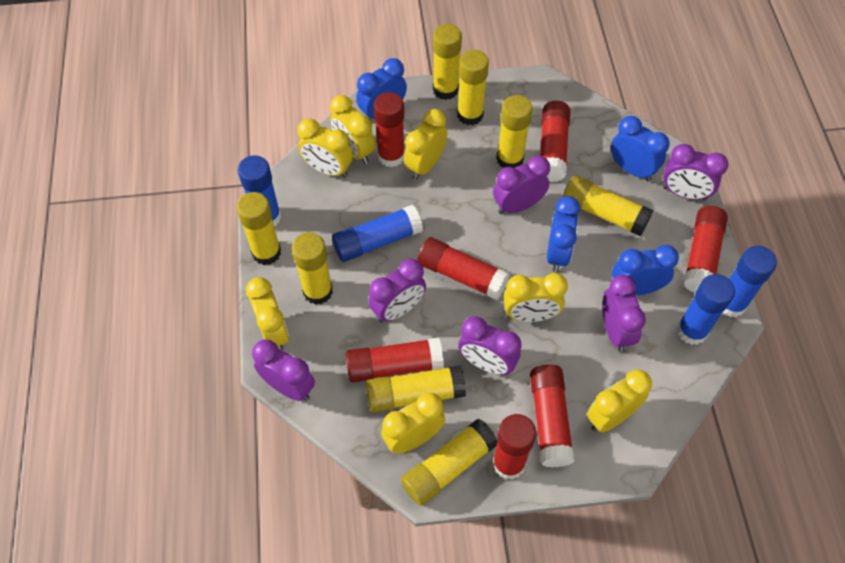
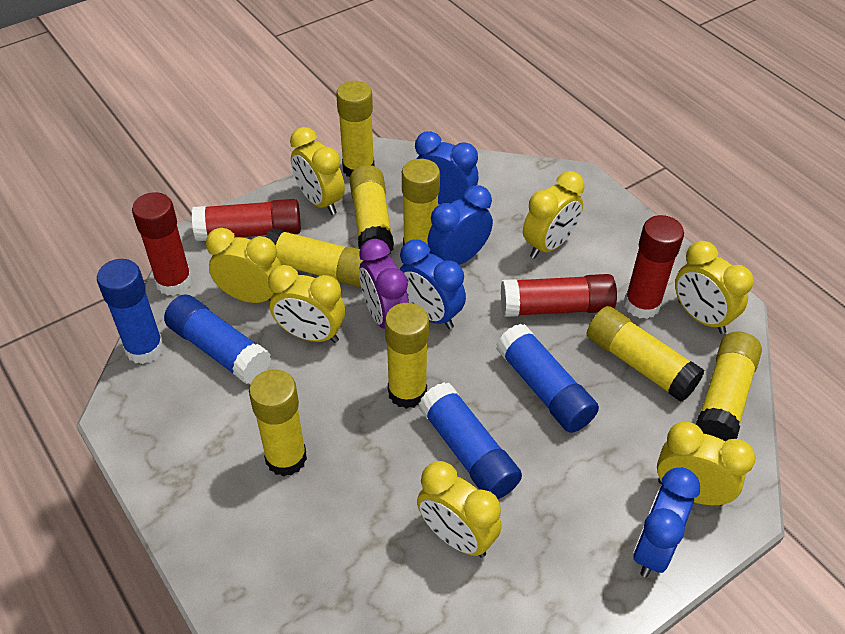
purple clock: [252,339,315,401] [368,259,426,323] [458,316,521,375] [493,156,550,214] [603,275,646,352] [663,144,728,200] = 6 -> [359,239,409,329] = 1
red glue stick: [346,338,444,383] [374,92,405,168] [417,237,510,300] [493,414,536,480] [530,364,575,467] [540,101,570,182] [684,206,728,293] = 7 -> [132,192,192,296] [192,199,301,241] [501,274,617,317] [624,215,684,319] = 4

